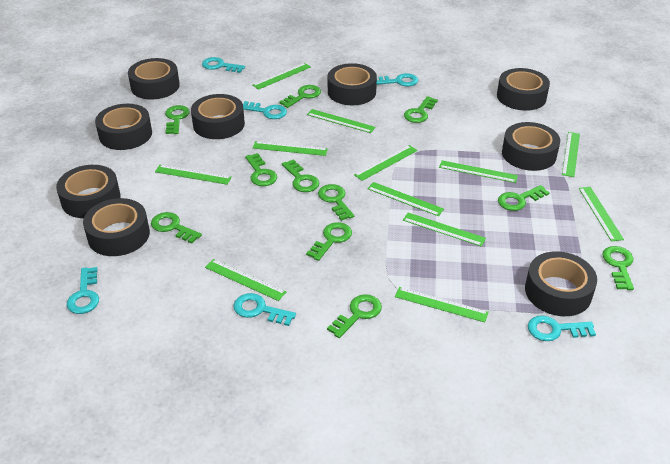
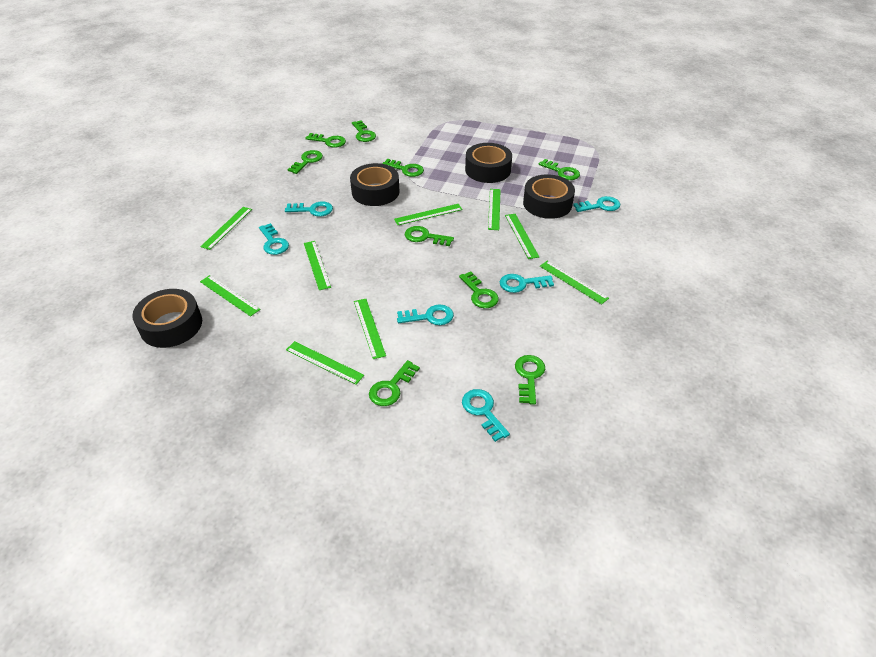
black tape: [56,165,121,218] [83,198,150,256] [95,104,152,150] [128,58,180,100] [191,94,245,139] [328,63,377,105] [497,68,550,111] [502,122,560,171] [525,251,597,316] = 9 -> [132,289,202,348] [350,163,400,206] [465,143,512,183] [523,174,575,219] = 4
green key: [151,212,202,244] [165,105,190,134] [245,153,277,186] [279,85,321,108] [282,159,319,192] [306,222,352,261] [318,184,354,221] [327,294,382,338] [404,96,438,123] [498,185,550,211] [602,246,634,290] = 11 -> [287,150,323,174] [305,133,346,148] [352,120,376,142] [369,360,420,406] [382,159,424,177] [405,226,454,246] [459,272,499,308] [515,355,545,405] [539,159,580,180] = 9
green ruler: [155,165,232,185] [205,259,286,301] [253,63,311,90] [253,141,328,156] [307,109,376,133] [354,145,418,181] [367,182,444,216] [395,287,489,322] [403,213,486,247] [439,160,518,183] [562,132,580,177] [579,187,624,241] = 12 -> [200,207,252,250] [200,275,261,317] [286,341,364,385] [304,241,331,290] [354,299,386,359] [394,204,463,225] [488,189,501,230] [505,214,539,259] [540,261,609,305] = 9

